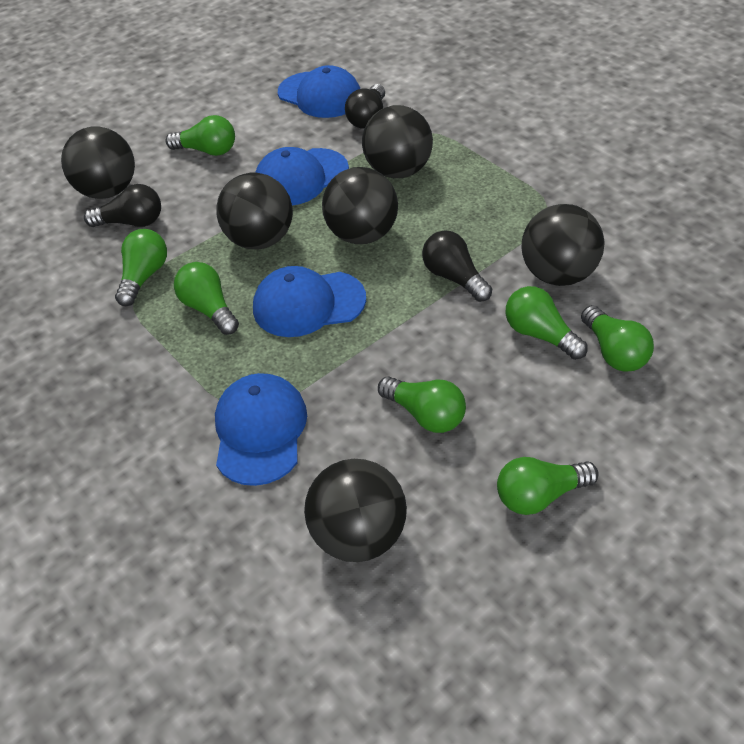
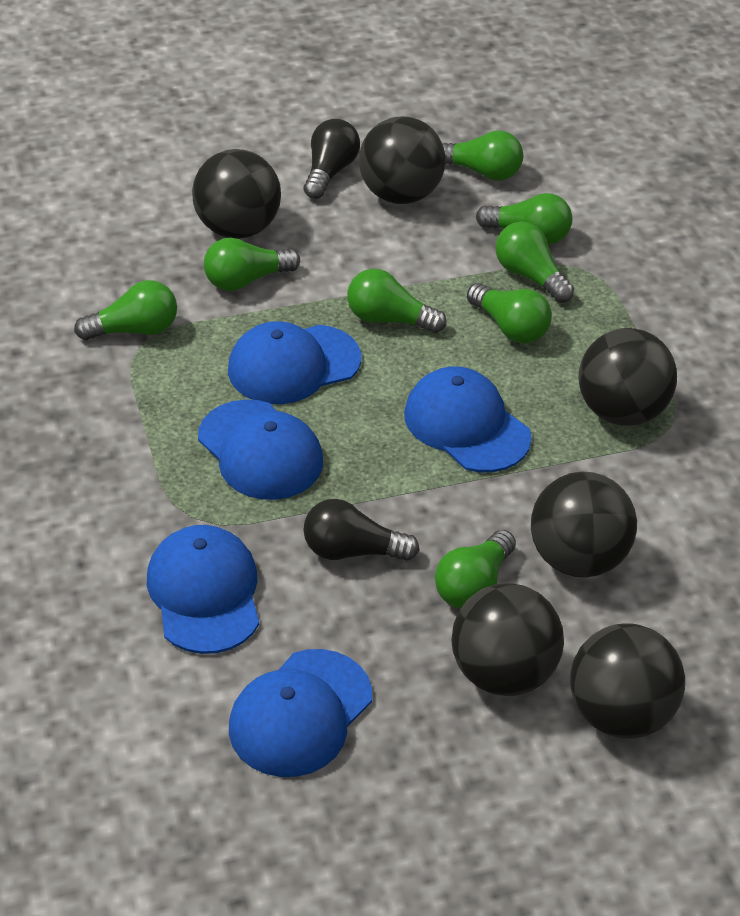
black light bulb: [84,184,161,227] [345,84,385,129] [422,231,492,302] = 3 -> [303,499,420,561] [304,119,360,199] = 2
blue cap: [215,373,307,486] [253,266,366,337] [255,147,349,206] [278,65,360,118] = 4 -> [147,525,259,654] [198,399,323,500] [228,321,361,404] [229,649,372,777] [404,367,532,472] = 5
green light bulb: [115,229,167,306] [166,115,235,156] [174,262,239,335] [378,376,466,433] [497,457,599,515] [506,286,588,360] [581,305,654,372] = 7 -> [74,280,177,340] [204,237,300,291] [347,269,447,333] [435,530,516,609] [442,131,523,181] [467,283,552,343] [476,193,572,245] [496,222,574,303] = 8

